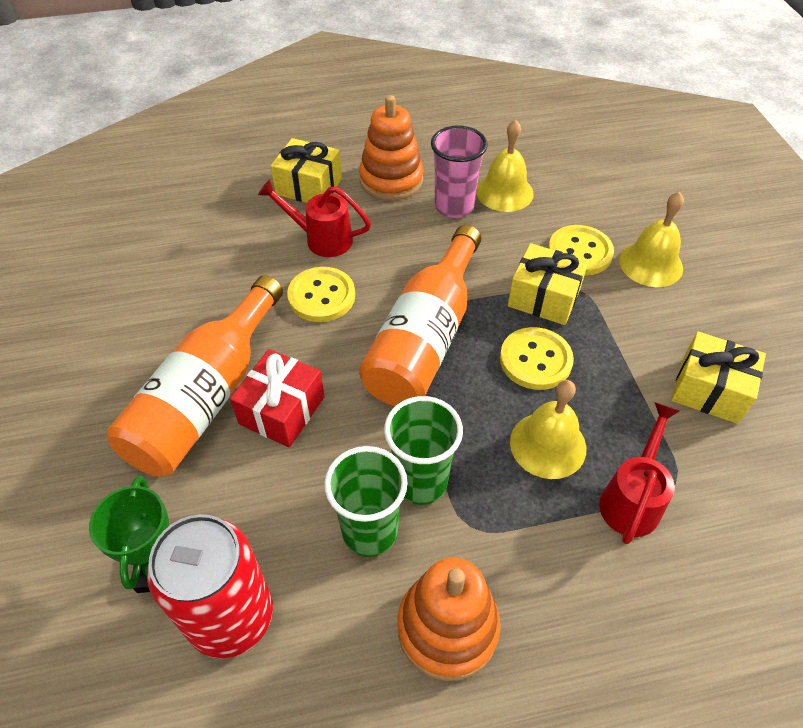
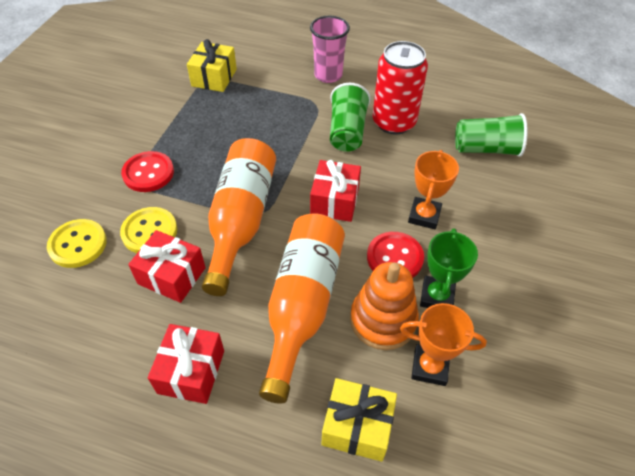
orange stacking toy: [359,95,423,201] [397,558,501,681] = 2 -> [350,262,419,350] = 1
orange trophy: none = 0 -> [400,303,487,386] [408,150,459,229] = 2
red button: none = 0 -> [121,151,174,192] [367,232,424,278] = 2
red gift: [230,349,325,448] = 1 -> [128,230,206,303] [148,324,224,404] [310,160,361,222] = 3
red watering can: [258,179,371,257] [599,402,679,544] = 2 -> none = 0
yellow bell: [476,119,534,212] [510,380,586,479] [619,192,684,287] = 3 -> none = 0
yellow button: [287,267,355,322] [500,327,574,390] [548,225,614,276] = 3 -> [47,219,107,268] [120,207,177,253] = 2
yellow gift: [271,138,342,203] [508,243,588,325] [671,331,766,424] = 3 -> [187,39,237,92] [322,378,397,462] = 2

